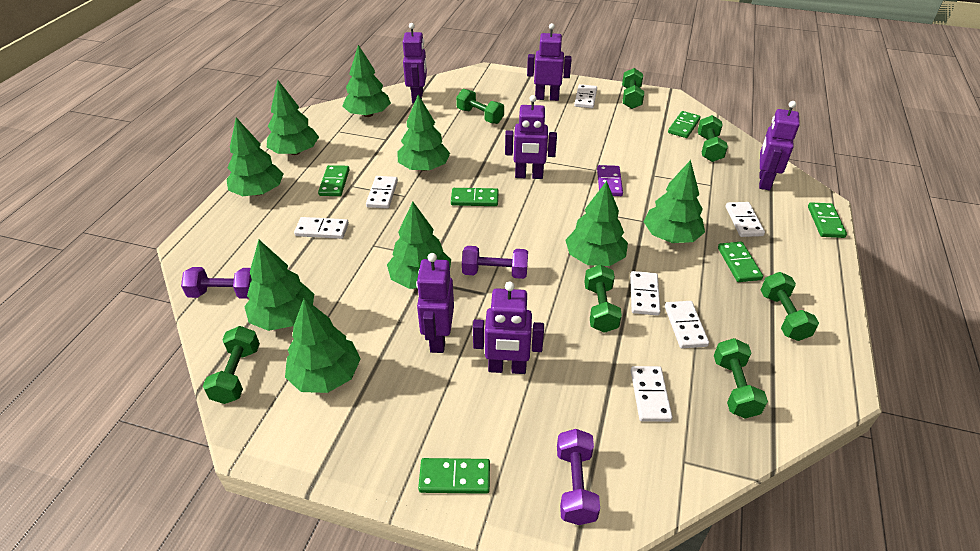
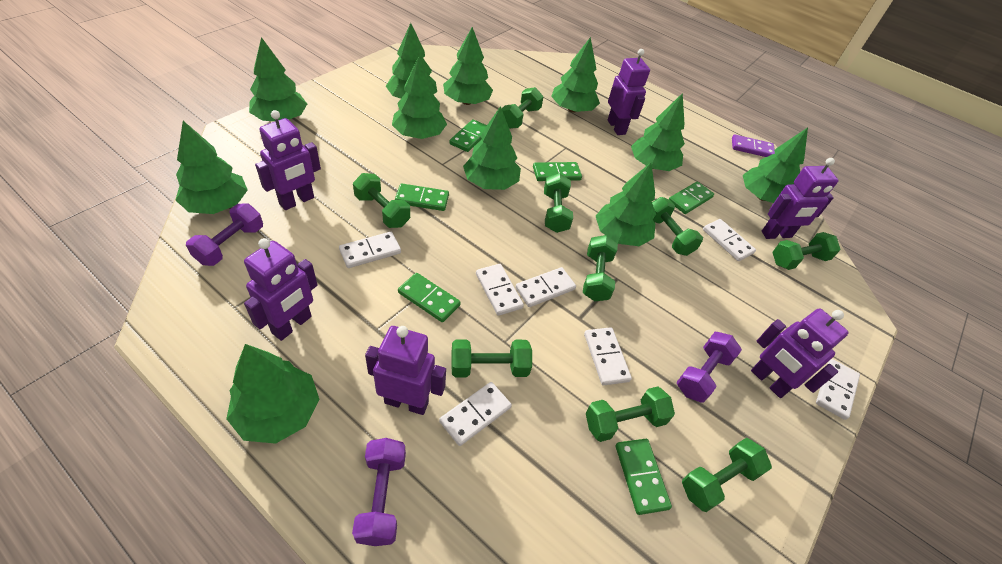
green dumbbell: [203,326,260,404] [456,89,504,124] [584,265,622,333] [622,68,644,109] [698,115,728,162] [714,338,768,418] [761,272,819,341] = 7 -> [353,173,410,228] [451,340,532,378] [501,87,543,129] [544,173,573,233] [583,235,618,301] [586,387,675,442] [652,197,703,256] [682,438,772,512] [773,232,840,270] = 9
green tree: [226,118,284,196] [244,240,314,331] [267,80,319,155] [285,298,361,393] [342,45,391,117] [387,202,451,289] [397,95,450,171] [565,181,628,266] [643,160,705,243] = 9 -> [175,121,248,214] [226,344,320,444] [249,37,307,121] [386,23,437,98] [392,57,447,139] [443,27,493,105] [463,106,521,190] [551,37,600,113] [596,163,656,246] [631,93,685,171] [743,127,808,203] = 11

